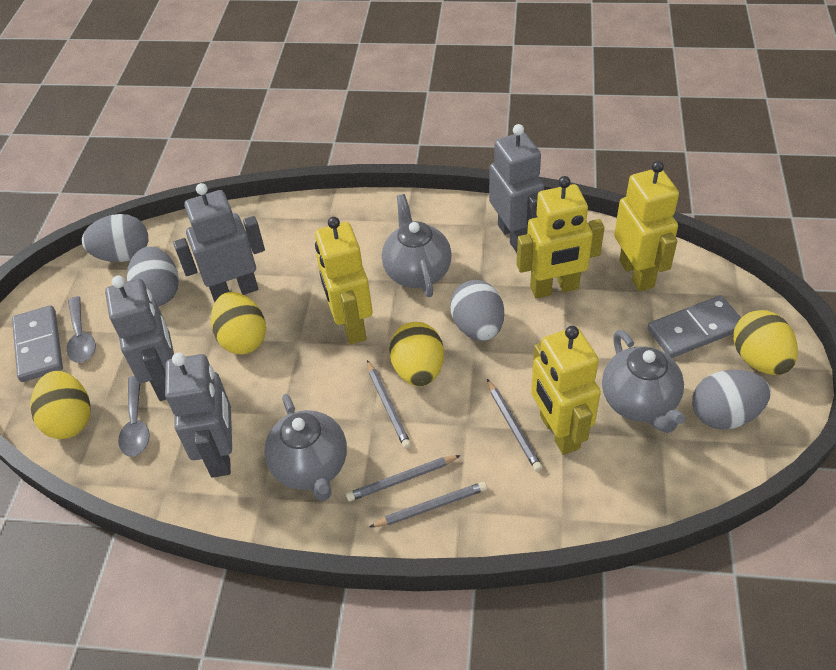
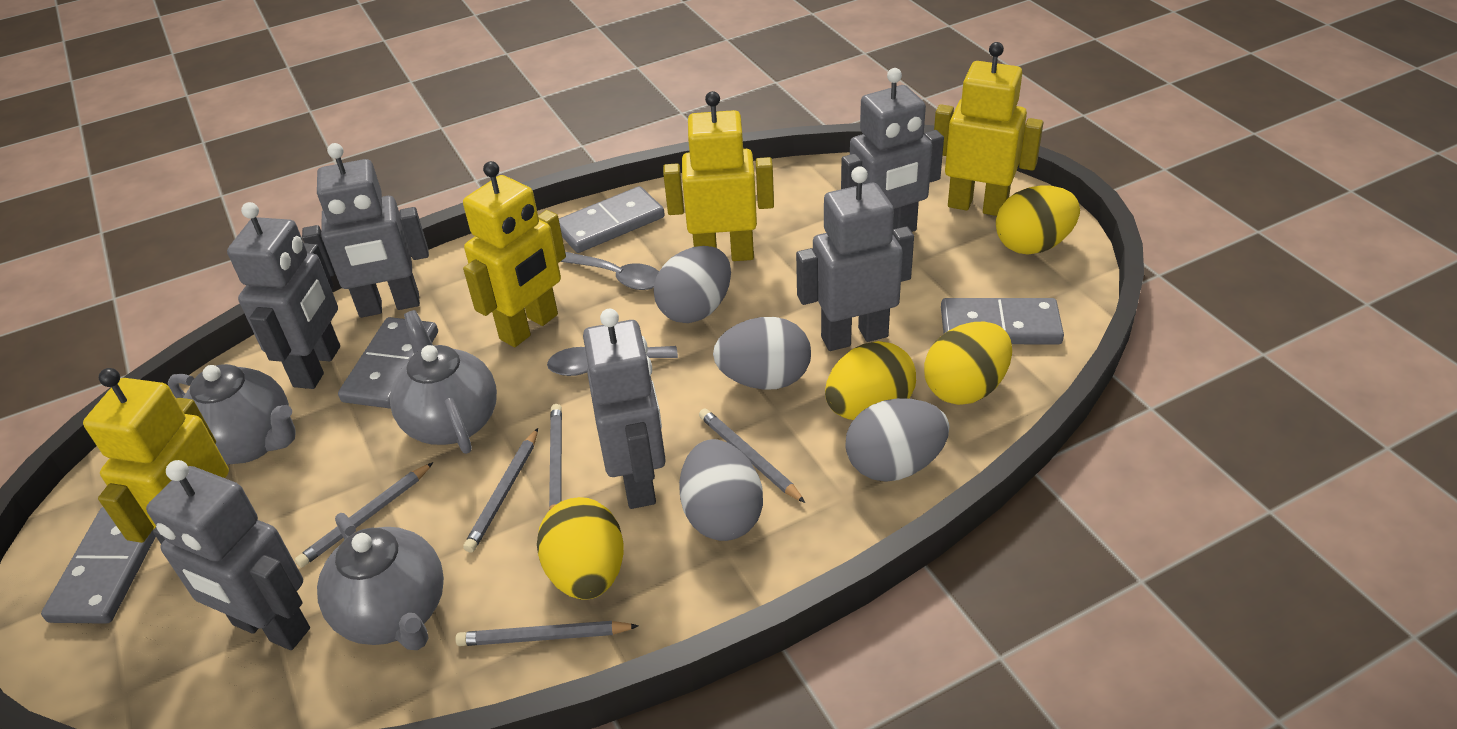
grey domino: [12,305,63,382] [648,295,741,358] = 2 -> [41,507,156,624] [338,317,438,409] [559,186,665,253] [941,298,1064,345] = 4
grey pencil: [346,455,461,502] [367,360,411,449] [369,482,487,527] [487,379,543,471] = 4 -> [295,462,433,568] [455,621,639,646] [463,428,538,553] [549,404,562,510] [699,408,805,503] = 5
grey robot: [105,275,174,401] [165,353,232,478] [173,183,265,302] [489,124,544,252] = 4 -> [146,460,310,650] [227,202,340,389] [302,143,429,318] [583,309,666,509] [796,166,914,351] [841,68,944,232] = 6

